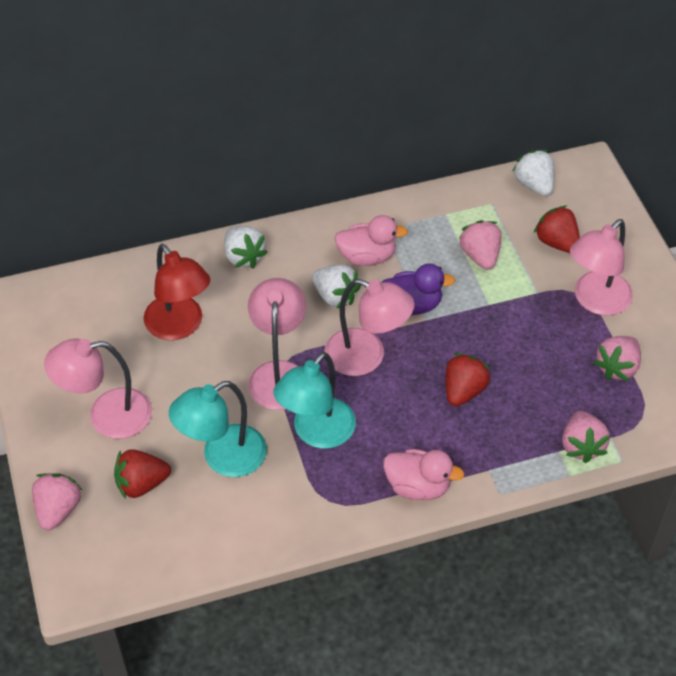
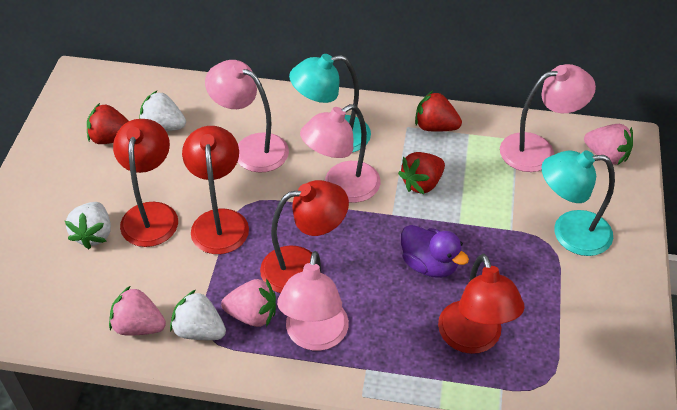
pink duck: [334,215,408,266] [383,449,464,500] = 2 -> none = 0
pink strawberry: [32,473,82,531] [459,220,502,270] [562,411,610,463] [594,336,641,381] = 4 -> [109,286,166,336] [221,278,276,327] [584,124,633,165] = 3
red lamp: [144,244,210,340] = 1 -> [113,119,178,247] [182,126,249,254] [260,180,349,293] [438,254,524,354] = 4

